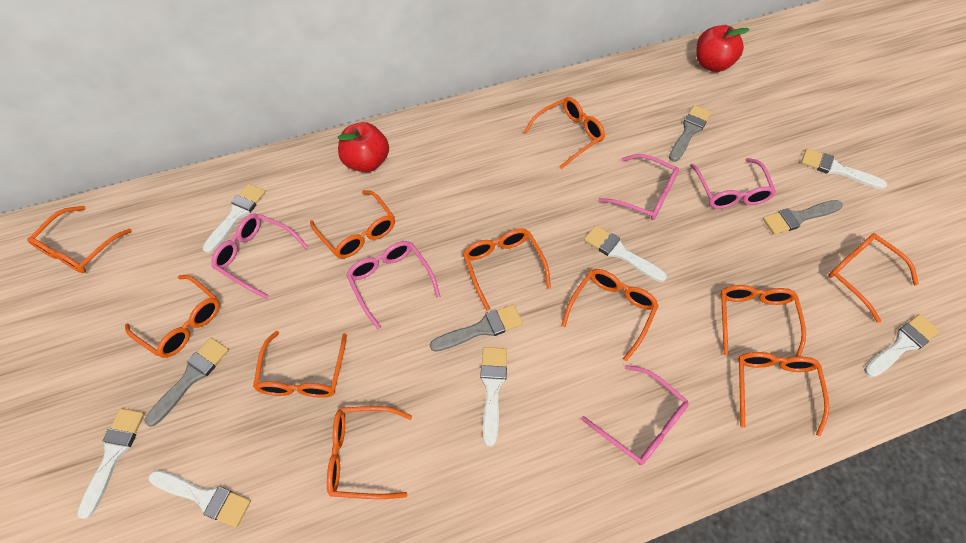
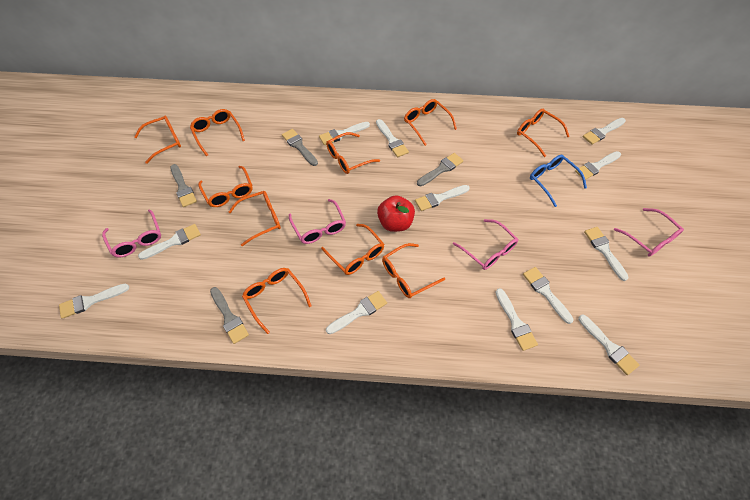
blue glasses: none = 0 -> [530,155,587,207] = 1
orange glasses: [27,206,132,273] [125,275,220,358] [253,331,347,398] [310,190,395,259] [327,406,412,499] [463,228,551,311] [524,97,605,169] [561,269,659,361] [720,285,806,357] [738,352,829,437] [828,233,919,323] = 11 -> [134,116,181,164] [190,109,245,156] [198,166,253,207] [229,191,281,246] [242,268,311,334] [321,224,384,275] [326,132,380,174] [382,243,445,298] [404,99,457,146] [517,109,570,157] = 10
pink glasses: [211,213,308,298] [346,241,440,329] [581,365,689,465] [598,154,679,220] [690,158,776,209] = 5 -> [102,209,161,257] [289,199,346,244] [453,219,518,270] [614,208,684,256] = 4
red apple: [338,122,389,172] [696,25,750,72] = 2 -> [377,195,415,232] = 1
white brush: [77,408,144,519] [149,470,251,527] [202,184,266,253] [480,347,507,447] [584,225,667,282] [801,148,887,189] [864,314,939,378] = 7 -> [59,283,129,319] [138,224,201,260] [319,122,370,145] [326,291,387,334] [376,119,409,157] [415,185,470,211] [495,288,538,351] [523,267,574,324] [575,151,621,180] [578,315,639,375] [583,118,626,145] [584,227,629,281] = 12

